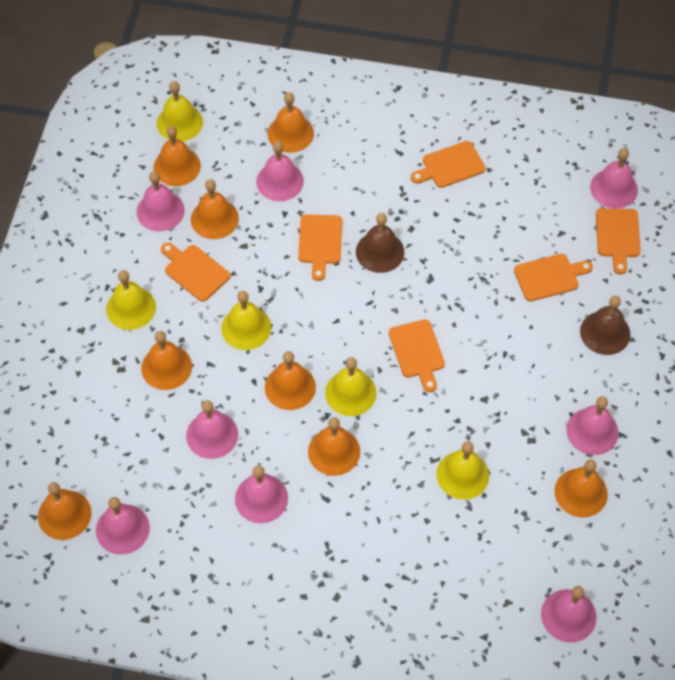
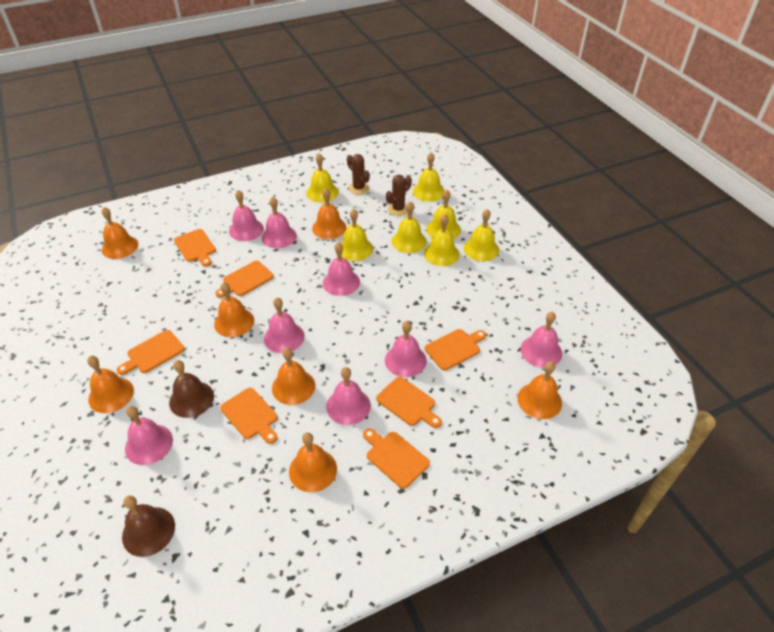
brown cactus: none = 0 -> [347,154,370,195] [386,175,412,216] = 2
orange bell: [38,482,91,540] [141,331,192,390] [154,126,201,186] [191,179,239,239] [265,351,316,410] [268,92,314,153] [308,417,360,476] [554,460,608,517] = 8 -> [87,356,134,413] [101,207,138,259] [214,282,254,337] [272,348,315,405] [289,432,337,492] [312,188,347,239] [517,361,562,419] = 7
orange cutting board: [161,243,230,302] [298,214,342,281] [389,319,445,392] [411,141,486,188] [514,254,593,301] [596,208,641,275] = 6 -> [117,330,185,375] [174,229,216,267] [215,261,274,298] [220,388,278,444] [363,428,430,489] [376,377,442,428] [425,329,486,370] = 7
yellow bell: [106,270,156,330] [157,81,203,141] [221,291,271,350] [325,357,377,416] [437,441,489,500] = 5 -> [306,153,339,203] [341,209,373,261] [392,201,427,253] [413,153,445,202] [424,214,460,266] [426,190,461,239] [464,209,499,261] = 7

